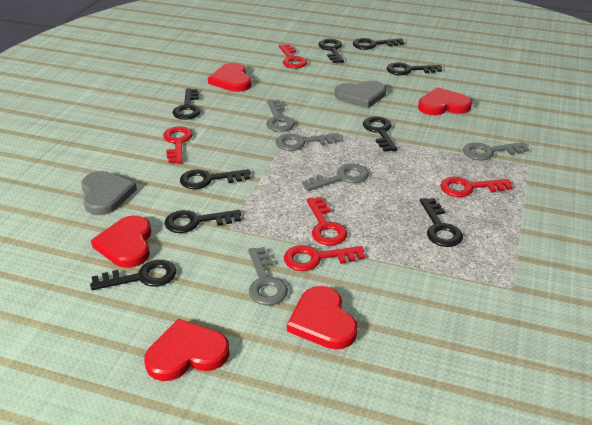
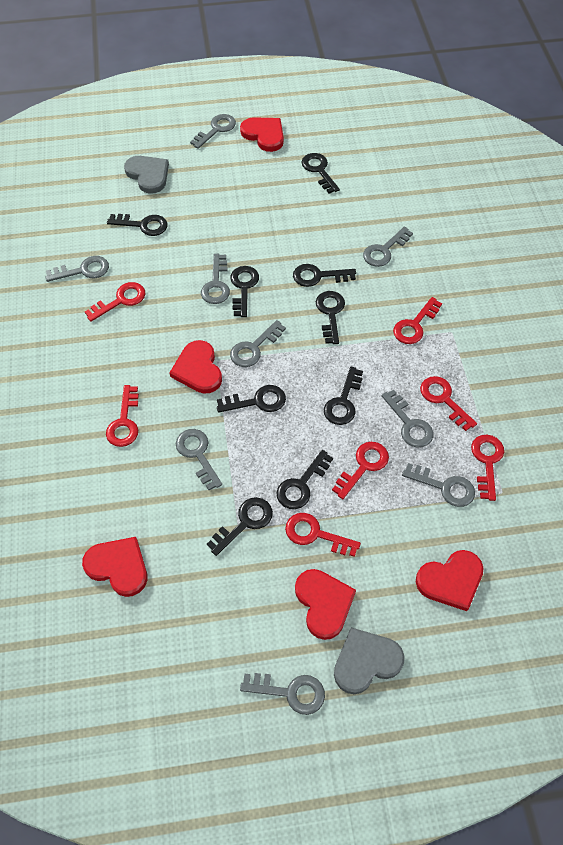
grey key: [248,247,288,305] [266,99,295,132] [276,133,340,151] [302,164,369,191] [463,142,529,161] = 5 -> [46,256,109,282] [176,429,222,490] [190,114,236,149] [201,254,230,304] [230,320,286,367] [240,673,325,715] [363,227,413,267] [382,389,433,447] [402,463,475,507] = 9
red key: [163,127,193,163] [279,44,307,69] [284,245,365,271] [307,197,347,246] [440,177,513,197] = 5 -> [85,282,145,322] [106,385,139,447] [285,513,361,557] [332,442,389,499] [393,297,442,344] [420,376,477,431] [471,435,504,501] = 7

